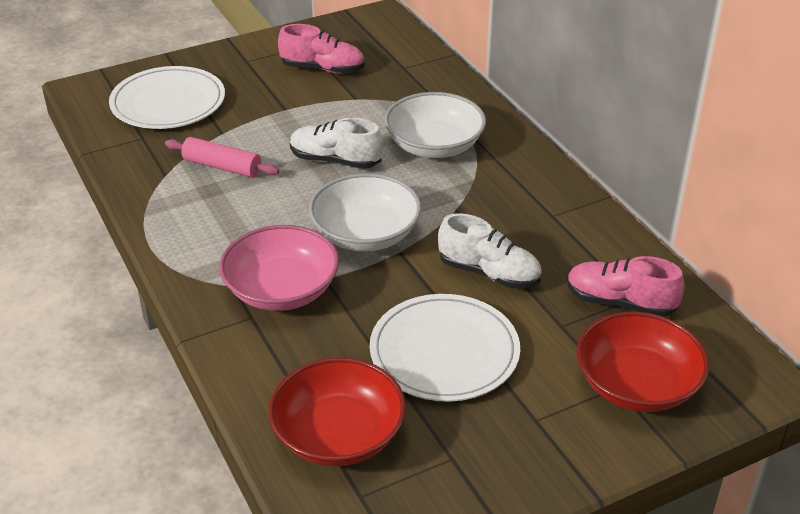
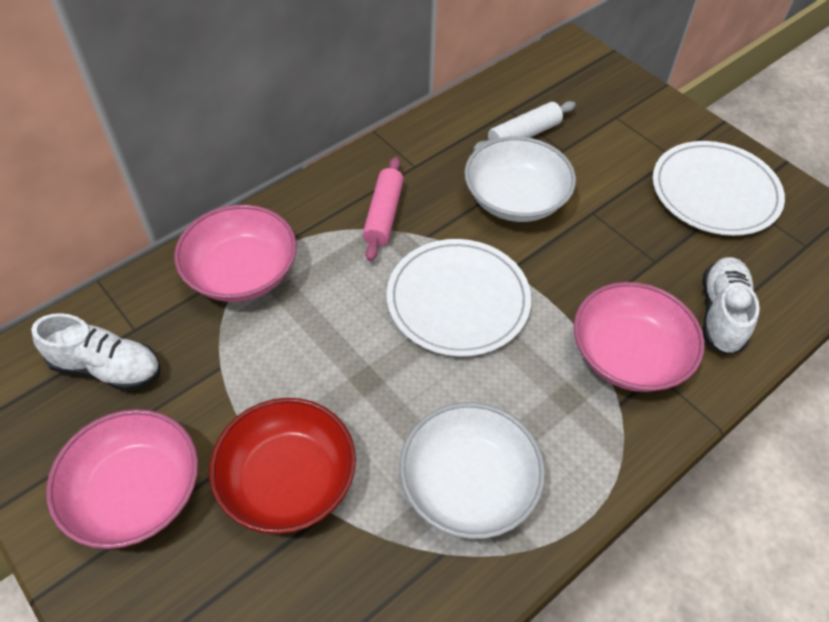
pink bowl: [219,225,339,311] = 1 -> [46,409,198,549] [174,205,297,302] [574,282,705,392] = 3
pink shoe: [278,24,365,74] [567,256,685,317] = 2 -> none = 0
red bowl: [268,357,406,466] [576,312,709,412] = 2 -> [209,398,356,534] = 1
white rolling pin: none = 0 -> [473,101,576,151] = 1

